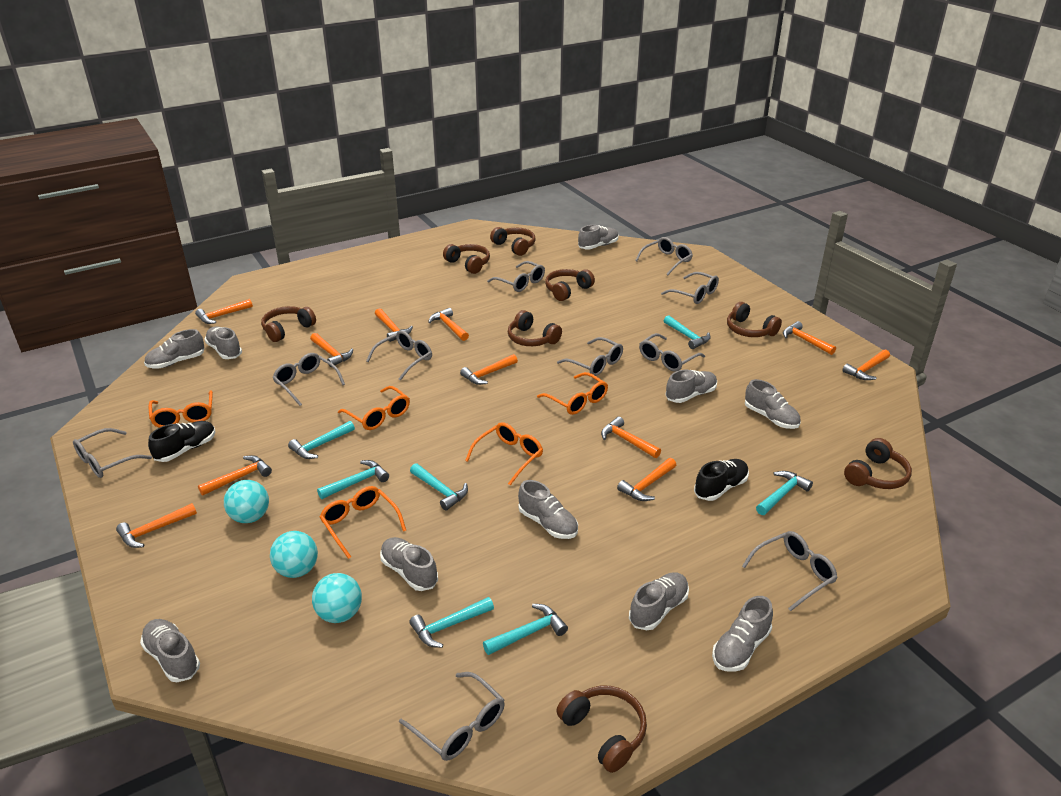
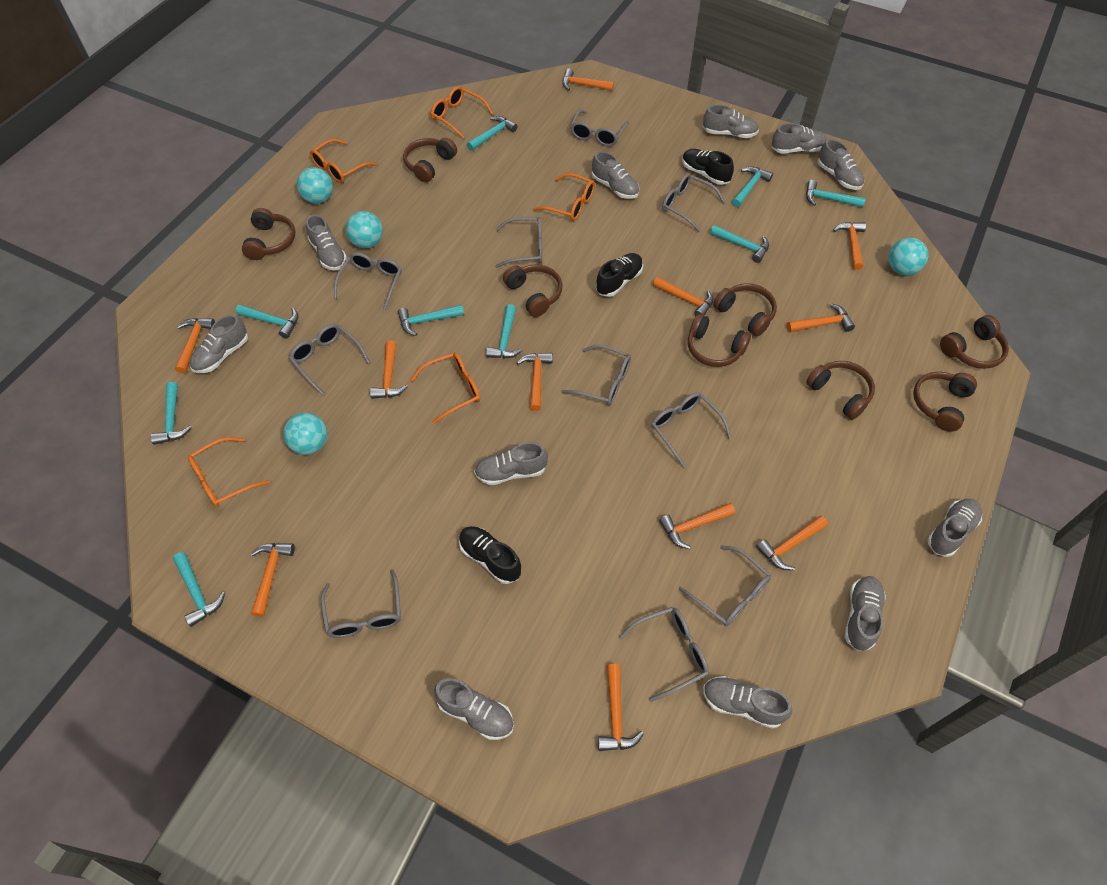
black shoe: [148,421,216,462] [694,459,749,501] = 2 -> [459,526,522,584] [596,253,643,297] [682,149,734,185] = 3
grey shoe: [140,619,200,682] [144,329,205,368] [205,326,242,359] [380,537,438,591] [518,480,578,539] [578,225,619,249] [629,572,689,630] [665,370,717,403] [712,596,773,672] [745,379,801,429] = 10 -> [190,315,248,373] [306,215,347,271] [434,678,514,740] [474,442,548,485] [592,151,639,199] [703,105,759,138] [703,676,792,729] [772,123,827,154] [818,139,864,190] [844,576,886,651] [927,499,982,557] = 11
turquoise ball: [224,480,269,523] [270,531,318,578] [312,573,362,623] = 3 -> [283,412,327,455] [297,167,333,204] [346,211,383,248] [888,238,928,275] = 4
turquoise hammer: [288,421,355,459] [317,460,389,499] [409,597,494,648] [410,463,468,511] [483,604,568,655] [664,315,711,349] [756,471,813,515] = 7 -> [151,382,192,445] [173,552,225,627] [236,305,299,339] [398,305,464,336] [467,116,518,151] [486,304,523,359] [710,225,769,263] [732,166,773,207] [806,180,866,208] = 9

